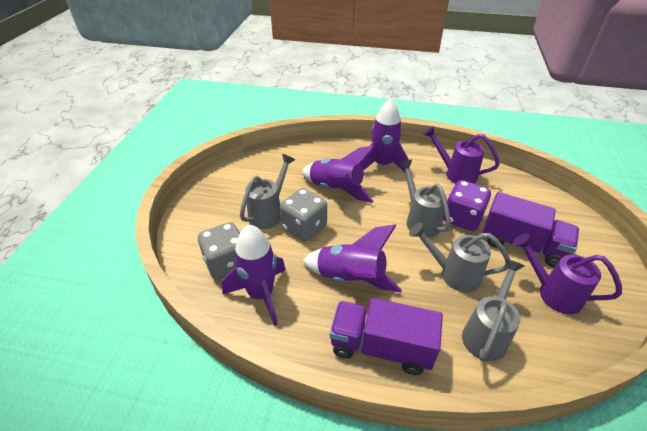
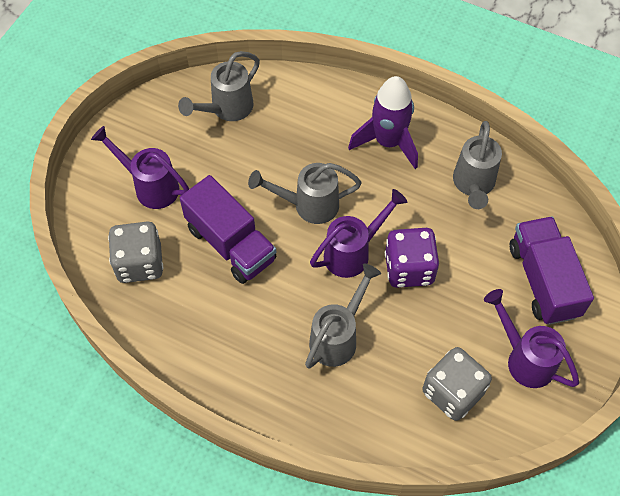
purple rocket: [222,224,286,326] [302,146,375,203] [303,225,402,292] [361,98,409,172] = 4 -> [348,76,418,169] = 1
purple watering can: [423,126,500,184] [513,234,622,314] = 2 -> [91,126,189,209] [310,189,407,278] [484,289,579,388] = 3

